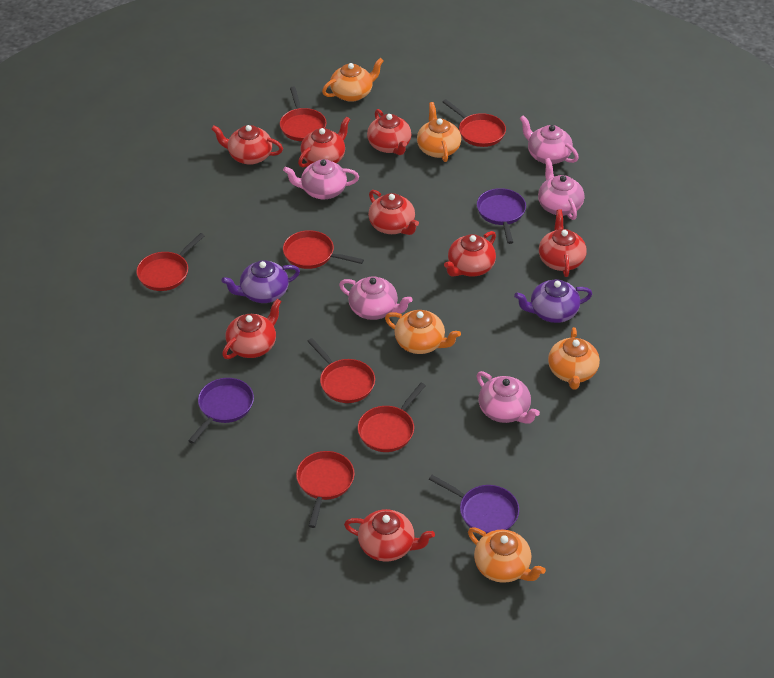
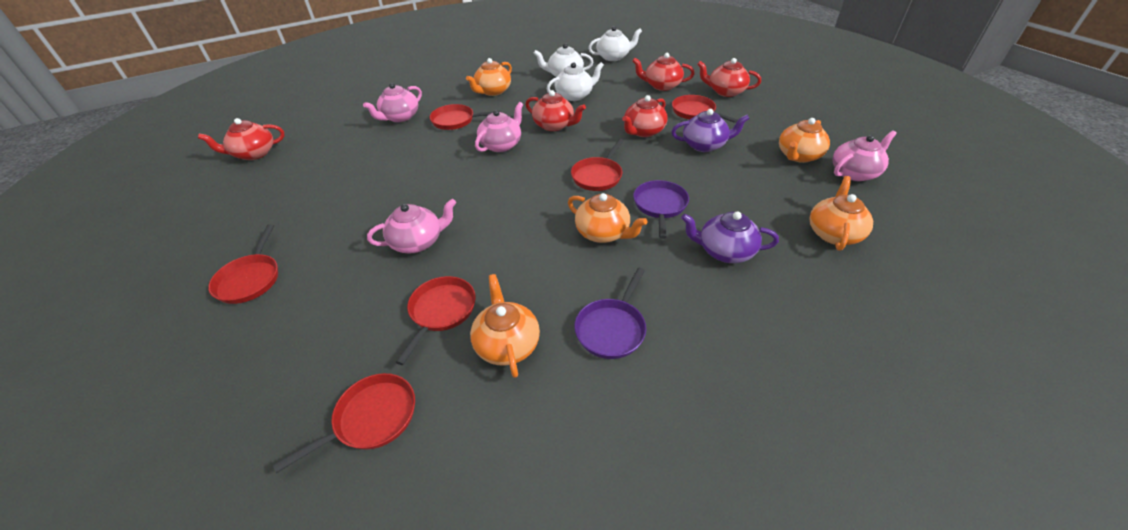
pink teapot: [283,159,359,199] [339,276,413,320] [477,371,540,424] [520,115,579,164] [538,158,584,220] = 5 -> [363,83,422,123] [367,199,456,253] [475,102,523,152] [832,130,897,181] = 4
purple pan: [188,378,254,444] [429,475,519,534] [477,188,526,244] = 3 -> [574,268,646,359] [633,180,689,239] = 2
red pan: [137,233,205,291] [280,87,327,141] [283,230,364,269] [296,451,355,528] [307,338,375,403] [358,383,426,452] [443,99,506,147] = 7 -> [208,224,278,304] [273,373,415,473] [396,276,476,365] [430,104,501,130] [571,139,624,191] [672,95,738,123] = 6
red teapot: [211,125,283,165] [222,299,282,359] [298,116,350,168] [344,509,435,562] [367,109,411,155] [368,190,419,235] [444,231,496,277] [539,209,587,277] = 8 -> [198,118,285,160] [525,90,586,131] [622,95,668,137] [632,53,695,91] [697,58,761,97] = 5
white teapot: none = 0 -> [533,43,593,77] [547,62,604,101] [588,26,642,61] = 3

